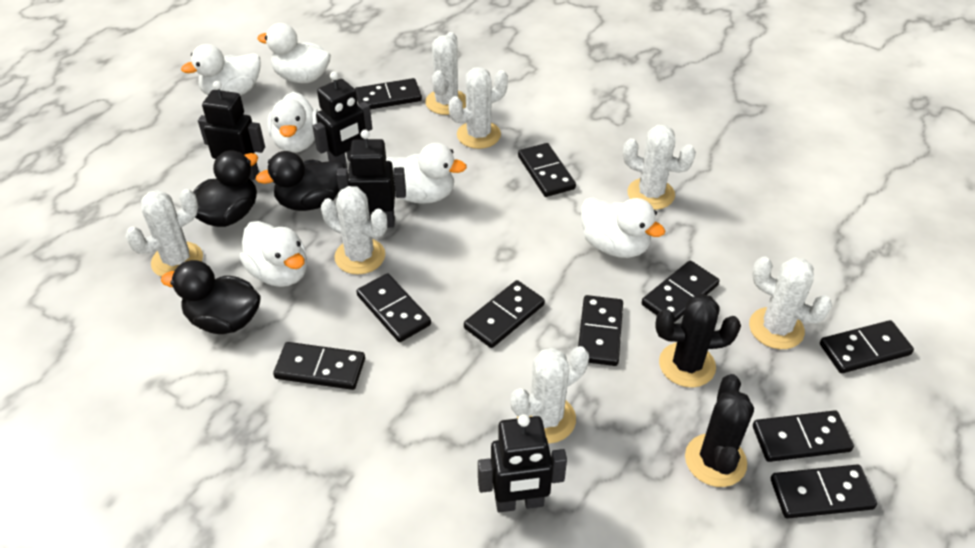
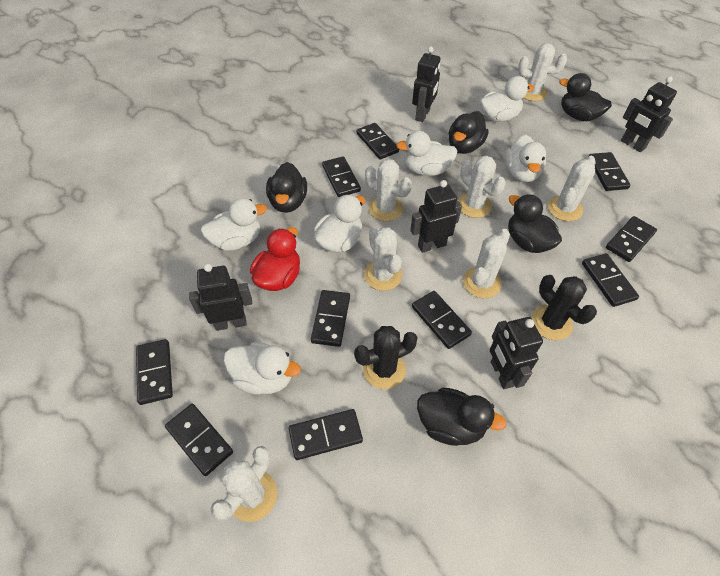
black duck: [161,260,261,334] [193,150,258,227] [256,151,345,211] = 3 -> [266,162,307,213] [417,388,507,446] [449,111,489,154] [508,194,562,253] [559,73,612,121] = 5
black robot: [198,81,265,180] [313,71,372,168] [336,130,406,228] [478,414,567,513] = 4 -> [189,264,252,331] [410,180,462,253] [412,46,440,122] [490,317,543,389] [621,76,677,152] = 5
red duck: none = 0 -> [250,227,300,291] = 1

